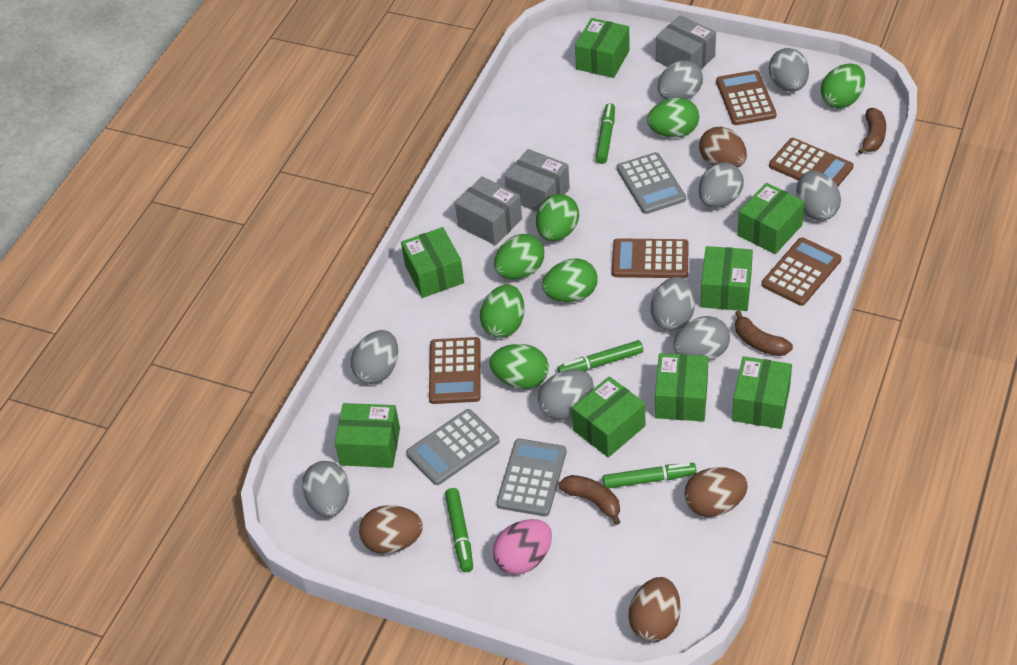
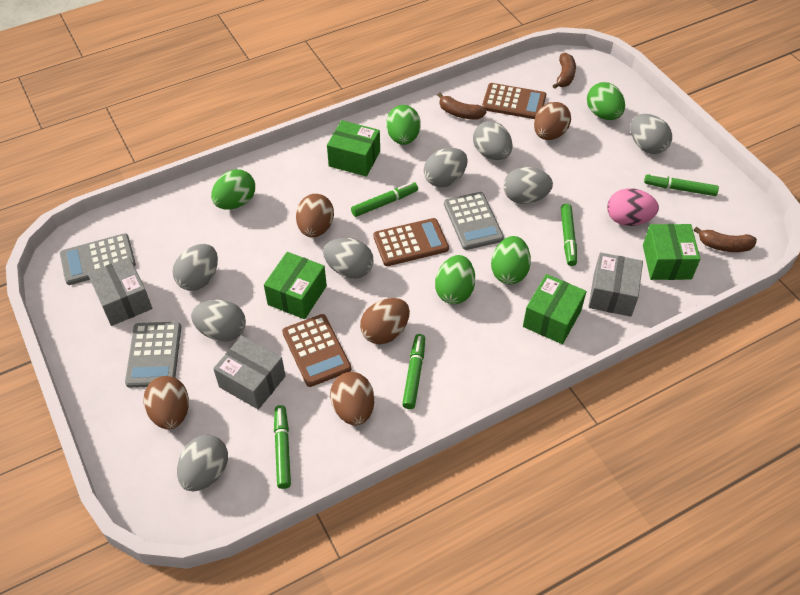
brown calculator: [429,337,481,404] [612,238,689,278] [716,70,777,125] [762,237,842,306] [769,138,854,187] = 5 -> [282,314,351,387] [373,218,449,266] [482,83,546,119] = 3
brown egg: [359,505,423,554] [629,577,681,642] [684,467,748,517] [699,127,747,168] = 4 -> [143,376,189,429] [296,194,334,237] [330,372,374,426] [360,298,410,344] [534,102,571,140] = 5
green box: [335,403,400,468] [401,227,464,298] [572,376,645,457] [575,18,630,78] [655,353,709,421] [701,246,753,311] [732,356,792,429] [738,183,805,254] = 8 -> [264,252,327,319] [327,120,380,176] [523,274,587,344] [643,224,700,280] = 4
green egg: [480,284,525,338] [489,344,549,389] [494,234,544,279] [536,194,579,241] [542,259,598,302] [647,98,699,138] [821,64,865,109] = 7 -> [211,169,255,210] [386,105,421,145] [435,255,475,304] [491,236,531,285] [587,82,625,120] = 5
green marker: [445,488,473,572] [557,340,643,373] [595,103,615,164] [602,463,697,488] = 4 -> [274,405,291,489] [351,182,418,217] [402,334,425,409] [561,204,577,266] [644,174,719,196] = 5
grey egg: [302,461,350,517] [351,330,398,384] [538,369,594,420] [651,277,695,330] [658,60,703,100] [674,316,730,361] [699,162,744,208] [769,48,809,92] [796,171,841,221] = 9 -> [173,244,218,291] [177,435,228,491] [191,300,246,341] [323,238,374,279] [424,148,468,187] [473,121,512,160] [503,167,553,204] [630,114,672,154] = 8

